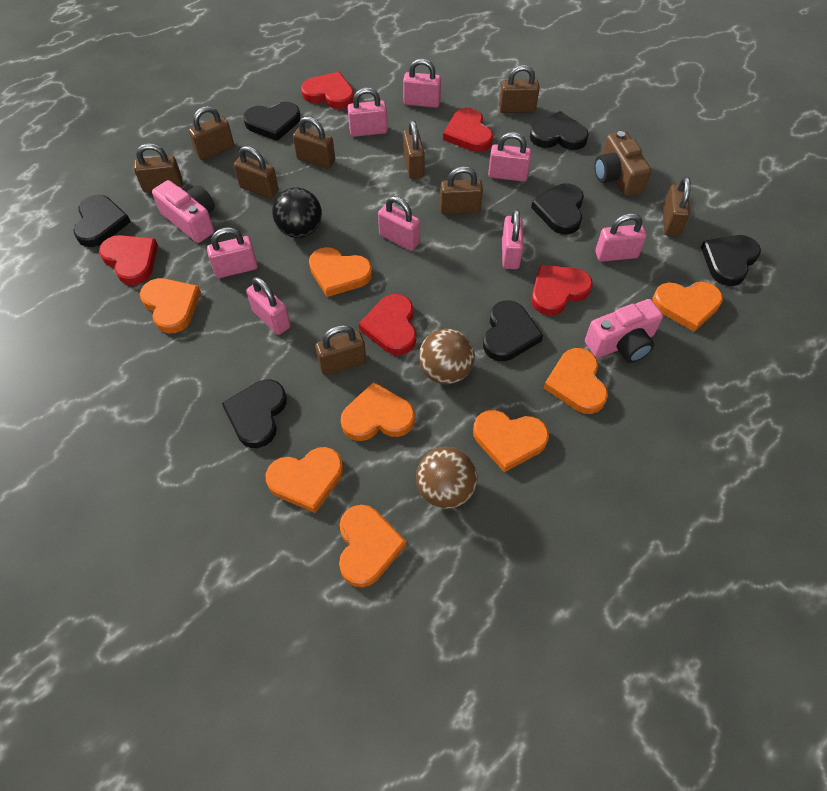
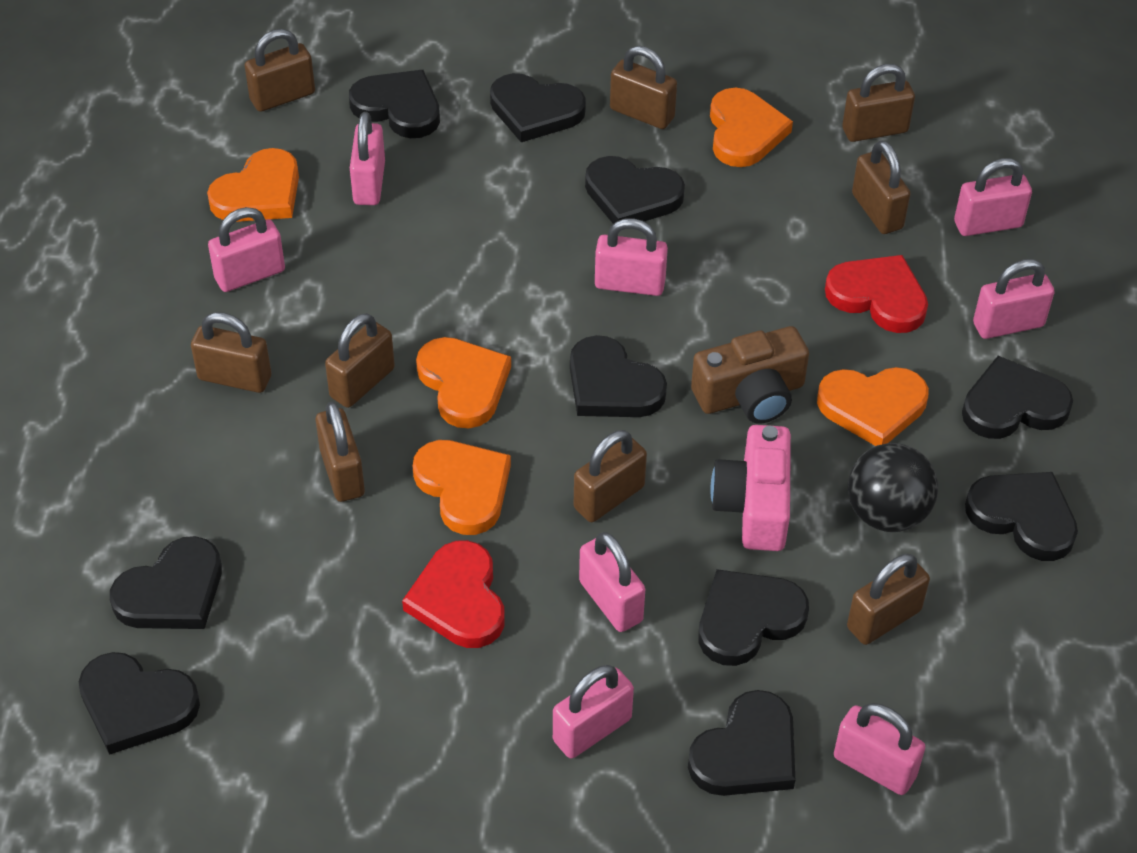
black heart: [73,195,131,247] [222,380,287,448] [243,102,301,141] [483,300,543,361] [530,111,589,150] [531,183,584,234] [701,235,761,286] = 7 -> [79,652,200,755] [110,536,222,629] [349,70,440,138] [490,73,586,142] [570,335,667,417] [585,156,685,224] [688,690,795,796] [698,569,809,666] [962,356,1073,439] [965,472,1078,561] = 10
brown ball: [416,447,478,509] [419,328,475,384] = 2 -> none = 0
orange heart: [140,278,201,333] [266,447,343,513] [309,247,372,297] [339,505,406,587] [341,382,415,441] [473,410,549,472] [544,348,608,414] [653,282,723,332] = 8 -> [207,148,299,222] [413,440,511,535] [416,337,511,428] [710,88,793,167] [817,367,929,446] = 5
pink camera: [152,180,215,243] [585,299,663,363] = 2 -> [710,425,791,551] = 1
red heart: [99,235,158,285] [301,72,354,109] [359,294,416,355] [443,108,493,152] [531,265,593,315] = 5 -> [402,540,505,648] [825,255,928,333] = 2

